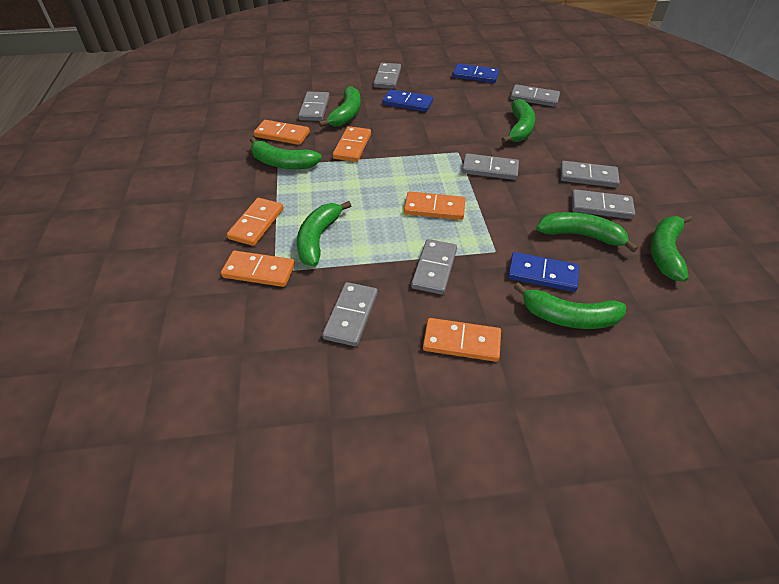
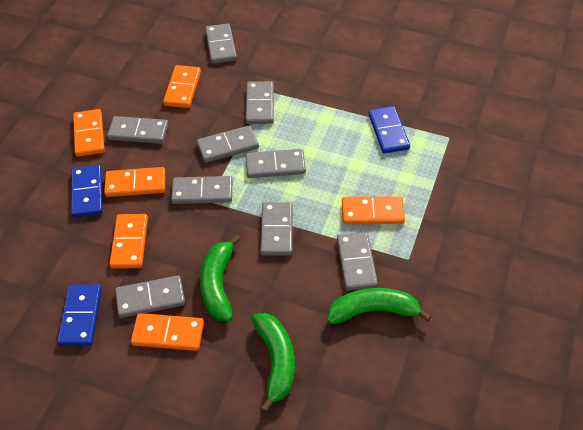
green banana: [250,137,322,169] [297,201,351,266] [319,86,361,127] [501,99,535,143] [514,282,626,329] [537,212,638,252] [650,215,692,282] = 7 -> [200,235,241,321] [252,313,295,413] [327,288,431,324] = 3
grey domino: [298,91,330,121] [322,282,378,346] [373,63,401,89] [411,239,457,295] [462,153,519,180] [510,85,560,107] [561,161,620,188] [571,189,635,219] = 8 -> [107,116,168,144] [115,275,185,318] [171,176,232,204] [197,126,259,163] [205,24,237,64] [246,81,274,124] [246,149,306,178] [260,202,293,256] [337,232,378,291] = 9

